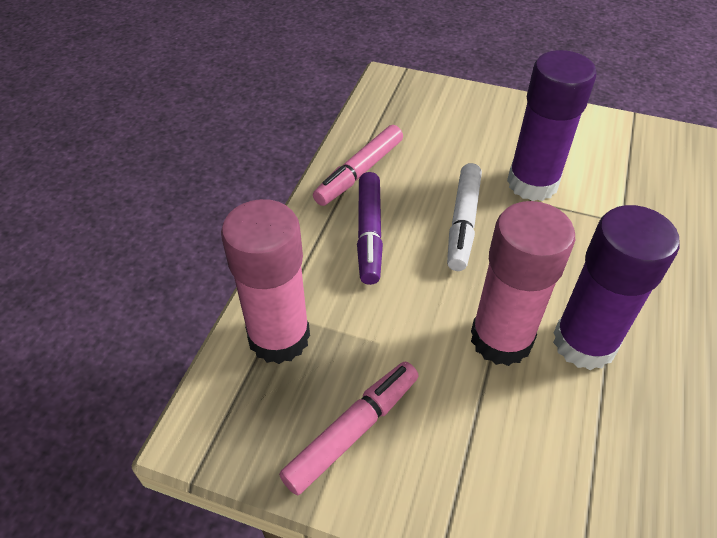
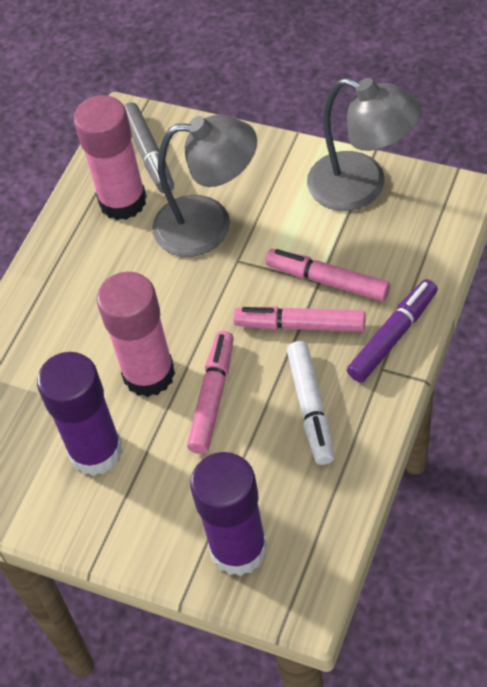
grey lamp: none = 0 -> [152,114,257,257] [307,78,421,211] = 2
grey marker: none = 0 -> [124,102,174,194] = 1
pink marker: [279,361,418,495] [313,125,403,206] = 2 -> [187,331,234,454] [233,306,366,332] [266,249,390,302] = 3

